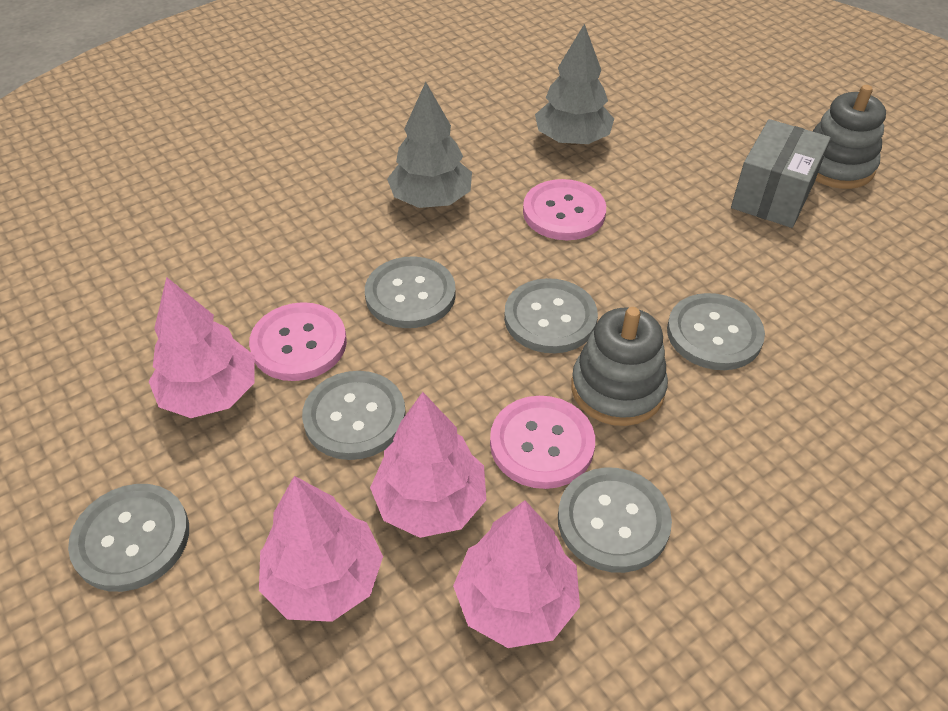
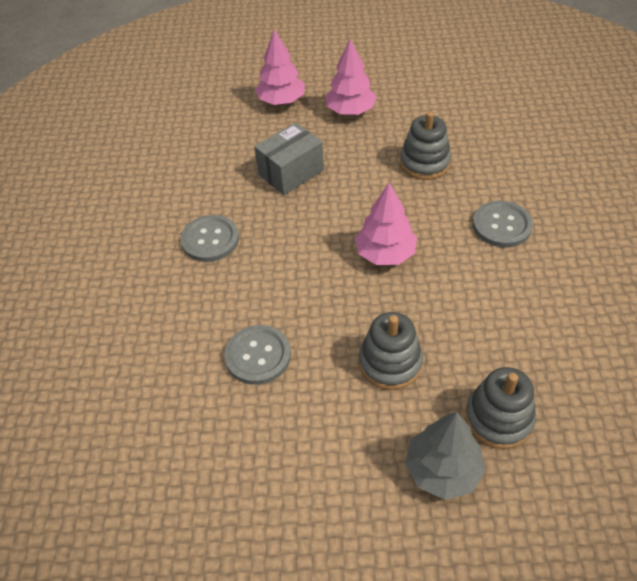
grey button: [68,484,189,592] [302,371,406,460] [365,256,456,328] [504,278,598,353] [558,467,672,573] [667,293,765,370] = 6 -> [180,215,239,262] [224,325,291,385] [473,201,533,248] = 3
grey stacking toy: [571,307,668,426] [812,85,886,189] = 2 -> [359,312,423,390] [400,112,451,180] [465,367,536,449] = 3
grey tree: [387,82,472,208] [535,24,614,145] = 2 -> [405,412,486,500] = 1
pink button: [249,302,347,381] [490,396,595,489] [523,179,606,240] = 3 -> none = 0
pink tree: [149,277,255,418] [259,476,383,622] [370,392,486,538] [453,501,580,648] = 4 -> [255,30,305,105] [325,39,377,115] [355,183,417,265] = 3

